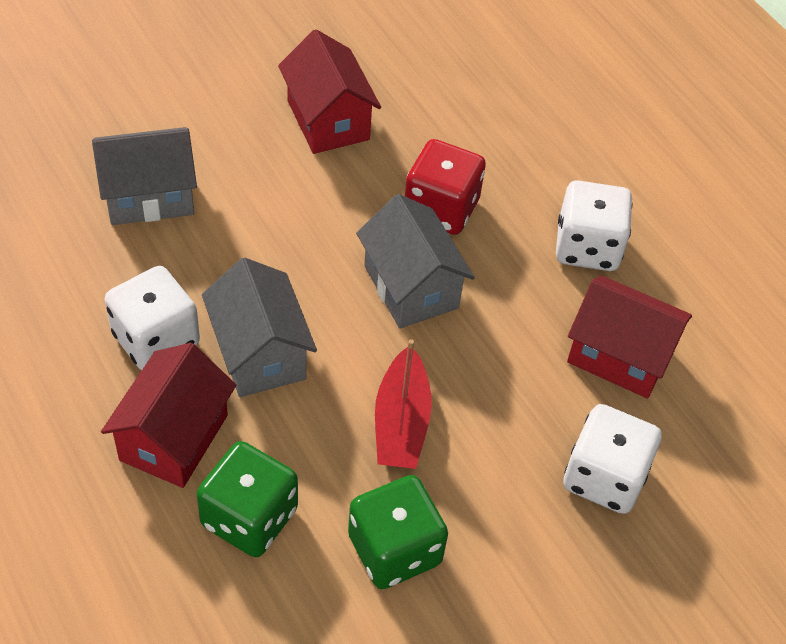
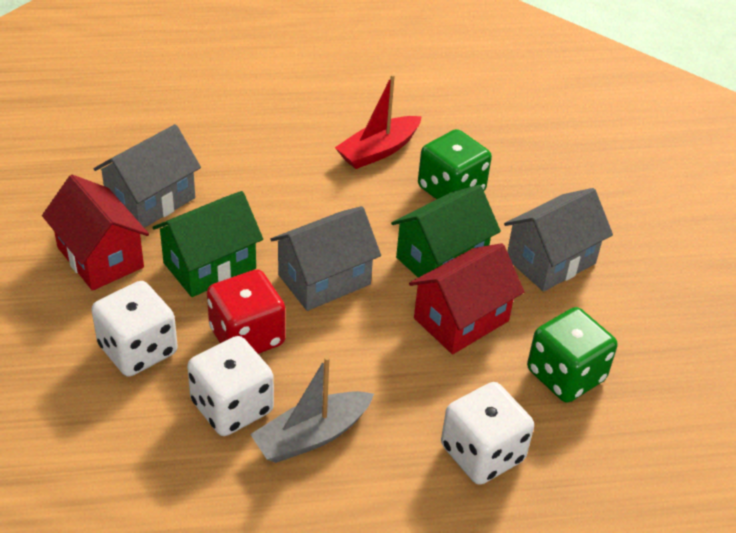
green house: none = 0 -> [152,191,263,297] [391,185,501,278] = 2
grey boat: none = 0 -> [250,356,374,463] = 1
red house: [101,343,236,488] [278,29,381,154] [567,275,692,399] = 3 -> [42,175,149,291] [409,243,524,354] = 2

